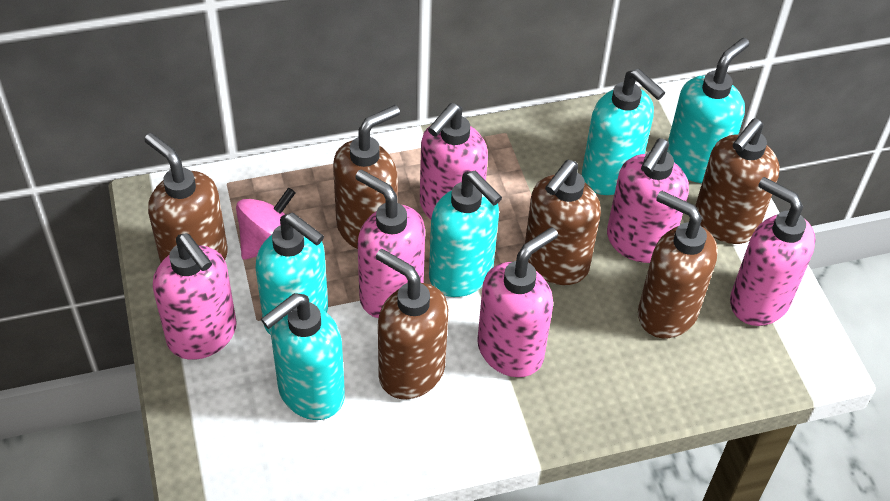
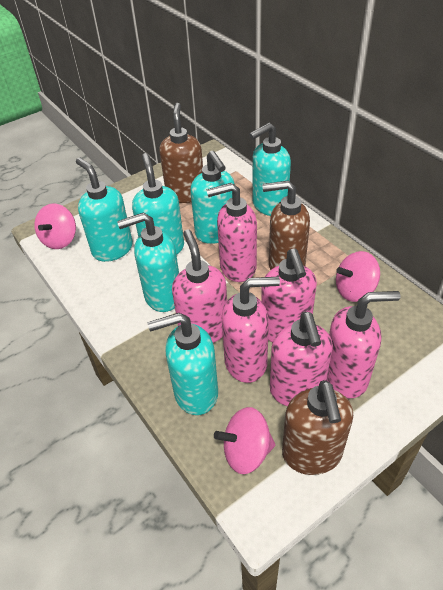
brown soap dispenser: [144,133,228,264] [333,105,400,249] [376,249,448,399] [525,160,601,285] [638,190,718,339] [695,118,780,244] = 6 -> [159,103,203,203] [262,180,310,270] [282,380,353,475] = 3
pink spinning top: [236,188,296,260] = 1 -> [34,204,76,249] [214,407,275,474] [336,251,380,302] = 3
turquoise soap dispenser: [256,213,328,335] [261,293,345,420] [429,171,502,297] [582,69,665,195] [667,38,749,183] = 5 -> [76,158,133,262] [117,213,179,312] [132,153,184,255] [148,313,218,415] [190,151,235,244] [249,122,291,216] = 6

